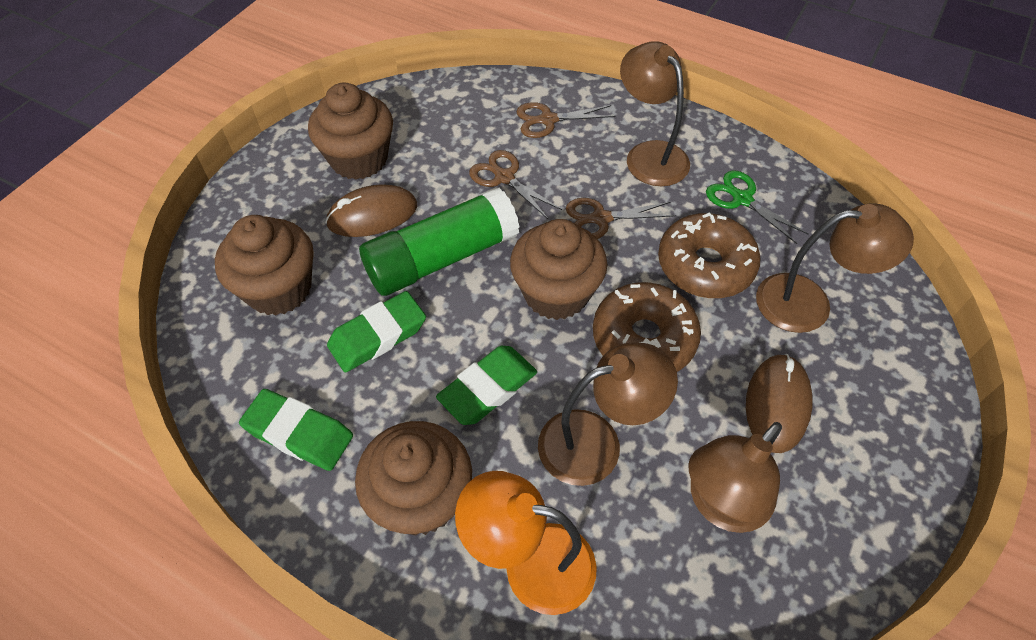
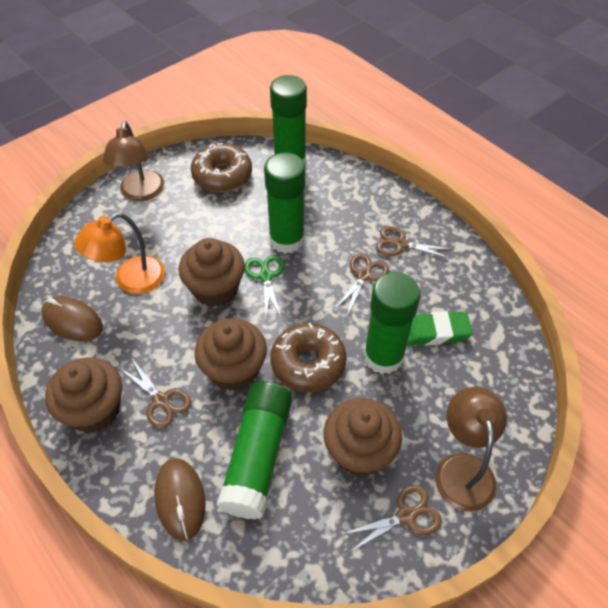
brown lamp: [538,342,678,486] [620,41,690,186] [688,422,782,533] [756,203,914,333] = 4 -> [103,121,164,201] [436,387,507,512] = 2
brown scissors: [469,150,562,219] [516,102,616,138] [566,198,676,239] = 3 -> [120,357,191,429] [333,253,389,316] [343,485,442,552] [376,226,452,259] = 4
green eraser: [239,389,353,471] [327,291,426,372] [436,346,537,425] = 3 -> [407,311,473,345] = 1
green glue stick: [359,187,520,296] = 1 -> [217,381,292,520] [264,152,305,254] [270,75,307,164] [364,272,420,374] = 4

